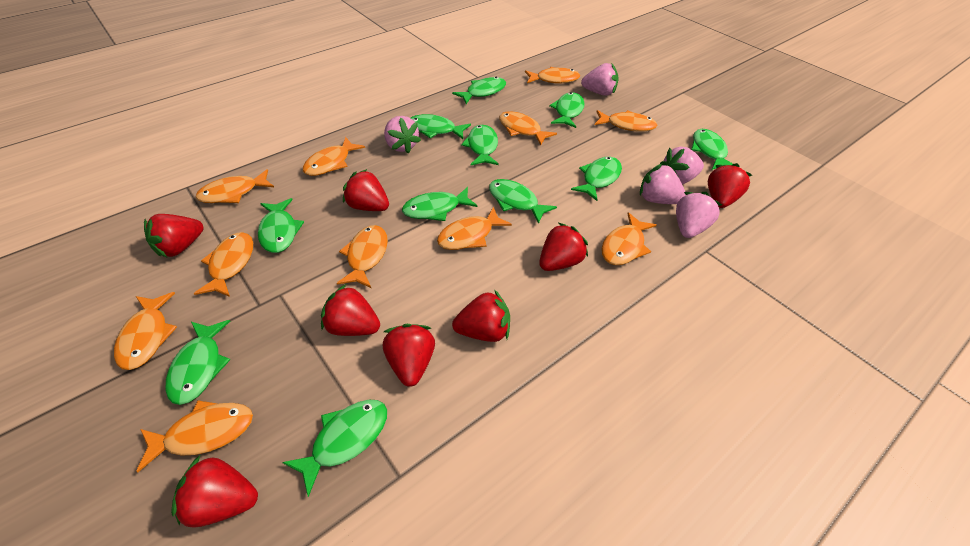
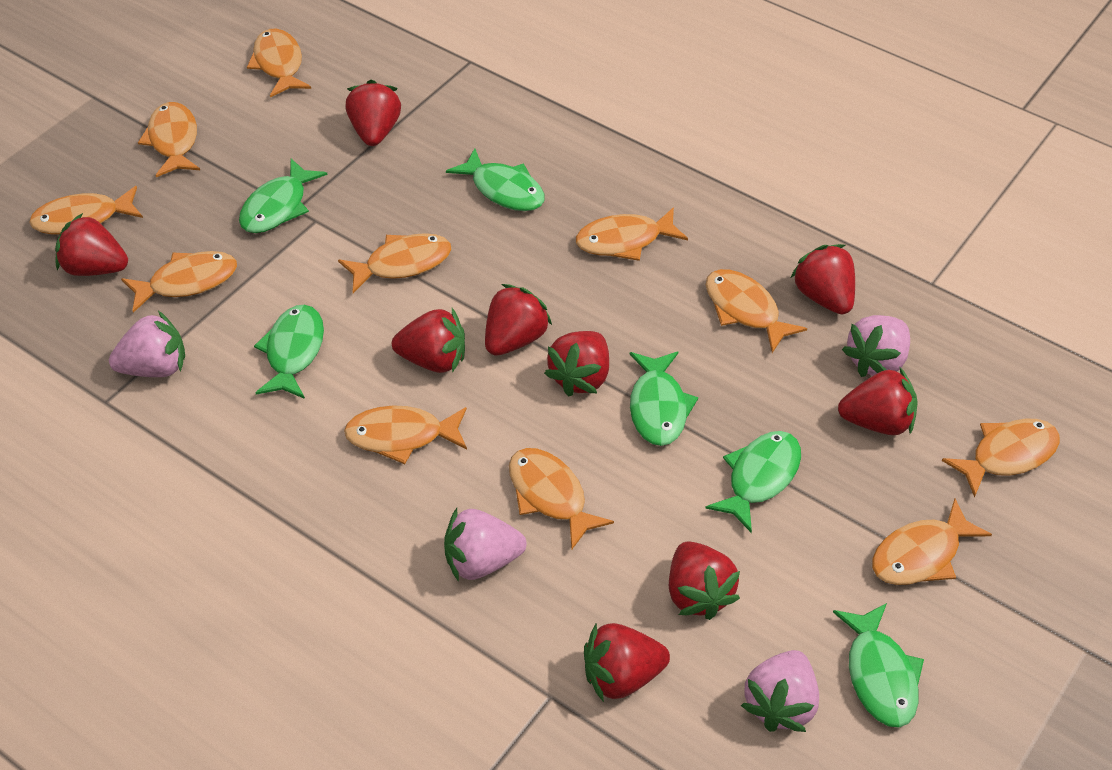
green fish: [165,320,230,405] [258,198,304,253] [282,400,387,497] [402,187,478,221] [411,114,471,139] [452,77,506,104] [461,125,499,165] [489,179,557,224] [549,92,585,128] [571,157,622,201] [691,129,733,170] = 11 -> [239,159,327,233] [254,305,324,399] [446,148,545,211] [630,352,698,446] [705,431,801,533] [833,603,924,728] = 6
pink strawberry: [384,116,421,154] [581,63,619,96] [640,164,686,204] [660,147,704,184] [676,192,722,238] = 5 -> [109,311,185,377] [444,508,527,582] [741,650,819,732] [842,315,910,377] = 4
red strawberry: [144,214,204,258] [171,455,258,528] [321,284,380,336] [343,169,389,211] [383,324,435,387] [452,290,510,342] [539,223,588,271] [708,163,752,208] = 8 -> [55,213,128,276] [345,80,401,146] [392,308,465,373] [485,284,552,356] [544,331,609,397] [584,623,670,702] [669,541,740,620] [790,244,855,314] [838,368,918,435] = 9

